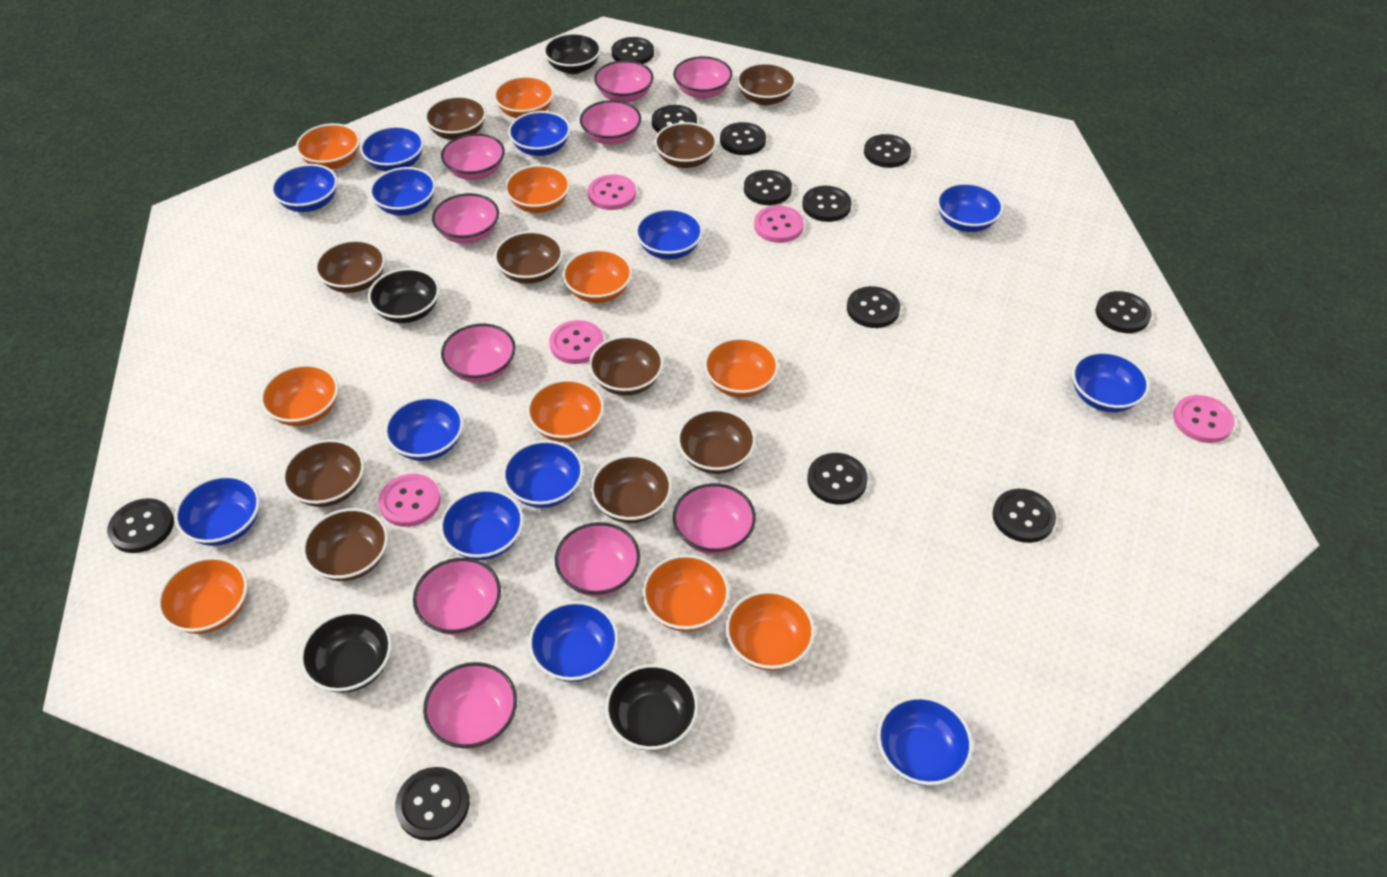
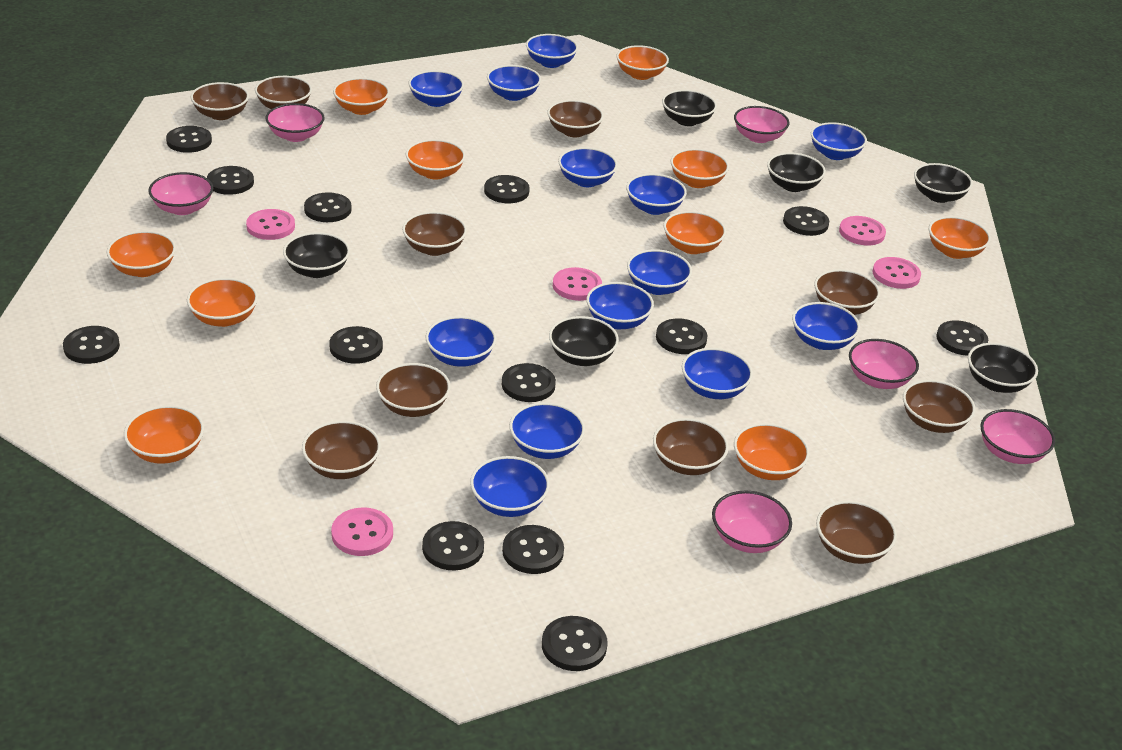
black bowl: [300,611,392,693] [368,268,440,323] [543,33,601,74] [605,664,698,751] = 4 -> [283,232,350,278] [549,316,619,366] [662,90,717,126] [767,152,826,192] [914,163,973,203] [968,343,1038,393] = 6
black button: [107,498,174,553] [395,767,470,841] [611,37,654,64] [652,105,697,132] [720,122,766,155] [744,170,792,205] [802,186,851,222] [807,453,868,505] [847,286,900,328] [864,134,911,168] [993,489,1056,543] [1096,291,1152,333] = 12 -> [63,326,120,364] [166,126,212,153] [207,166,254,195] [304,192,352,222] [330,326,383,364] [422,521,484,571] [484,175,530,203] [502,363,556,402] [502,525,564,574] [542,616,608,671] [656,318,707,354] [783,206,829,236] [936,320,988,356] = 13
pink bowl: [413,558,501,635] [423,662,517,749] [432,193,499,244] [441,133,505,180] [441,324,516,383] [555,522,640,597] [580,100,641,145] [594,60,653,103] [673,56,732,99] [673,483,756,554] = 10 -> [148,172,213,215] [266,103,325,142] [712,491,792,553] [734,106,789,143] [849,339,919,389] [980,409,1055,464] = 6

